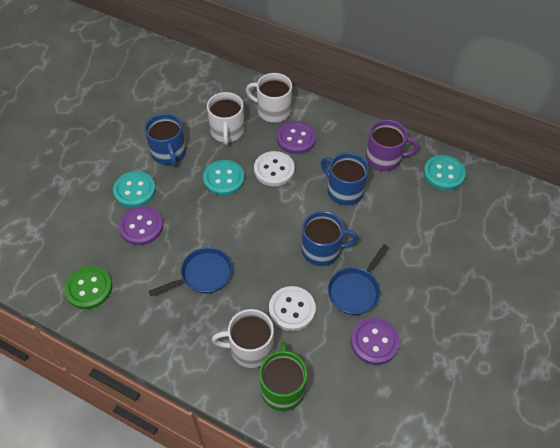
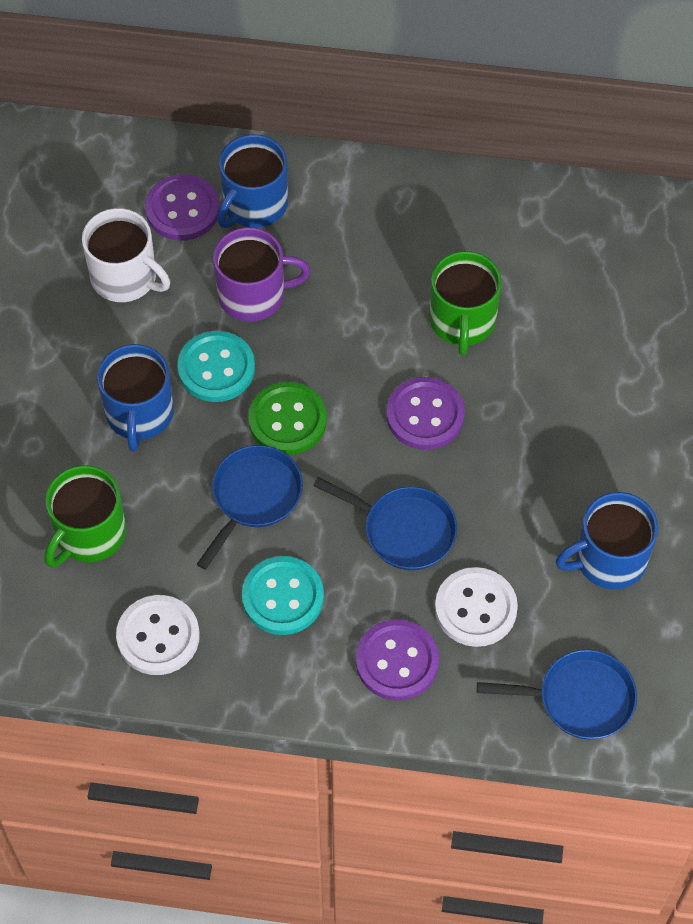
blue pan: [149,247,233,296] [328,244,389,315] = 2 -> [197,445,303,570] [313,477,457,570] [477,650,637,740] = 3
green mug: [259,342,307,411] = 1 -> [44,465,126,567] [430,251,502,356] = 2
turquoise button: [113,171,156,208] [203,160,245,196] [424,155,466,190] = 3 -> [177,331,255,402] [242,556,324,635] = 2
white mug: [207,92,244,145] [212,309,274,368] [246,73,292,122] = 3 -> [82,208,170,302] = 1

